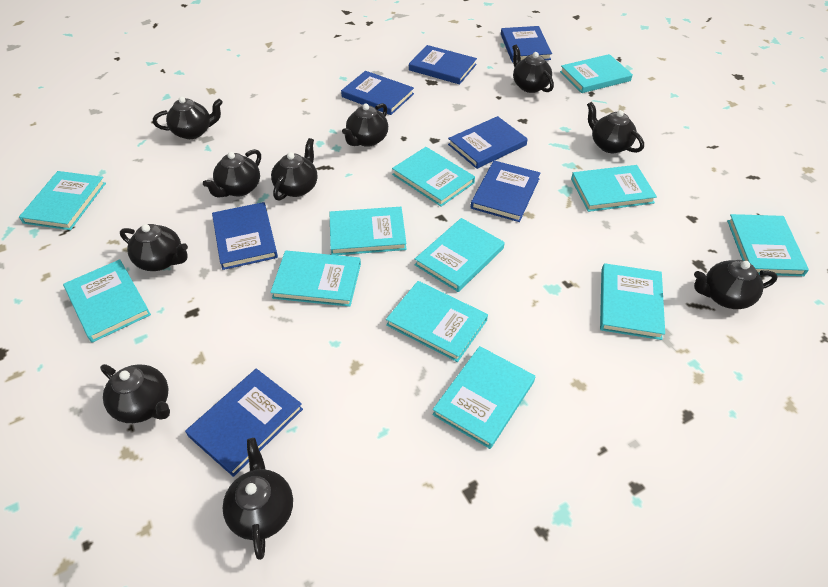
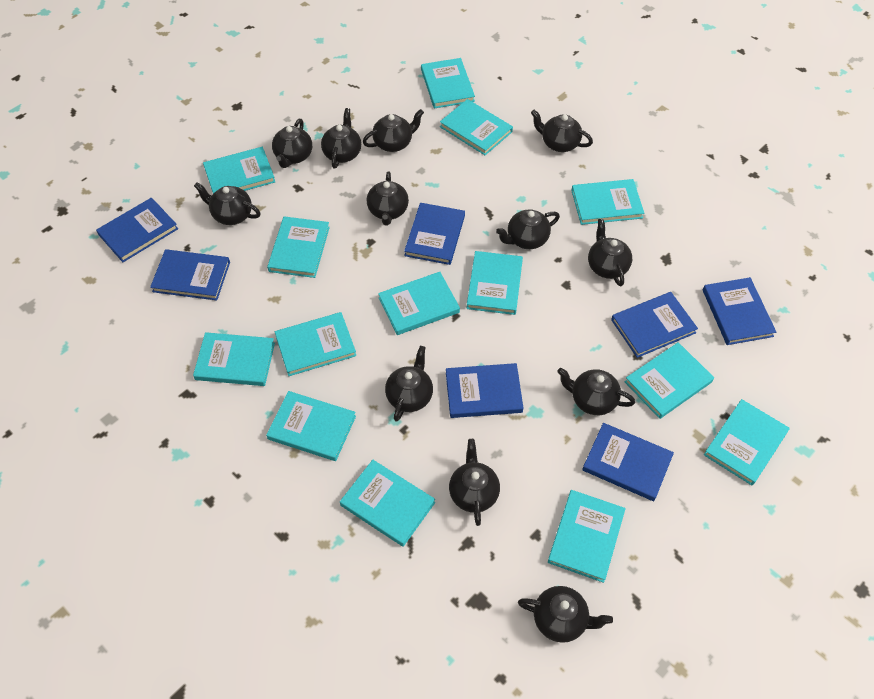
black teapot: [100,364,170,423] [120,224,188,271] [153,97,223,139] [203,149,261,197] [223,438,293,560] [271,138,317,201] [342,103,388,147] [512,45,554,93] [587,102,644,153] [694,260,778,309] = 10 -> [194,182,261,225] [272,119,312,168] [321,108,361,169] [363,109,424,152] [367,171,409,225] [385,346,433,422] [449,439,500,526] [496,210,560,249] [518,586,613,643] [531,110,593,152] [557,368,635,415] [588,219,632,286] = 12
turquoise book: [19,171,106,230] [63,259,151,343] [270,250,361,307] [329,207,407,255] [386,281,488,362] [392,147,475,207] [415,218,504,292] [432,346,535,449] [560,54,633,93] [571,165,657,212] [600,263,665,340] [727,214,809,276] = 12 -> [193,332,275,386] [203,147,275,194] [266,391,356,461] [267,216,330,278] [275,312,356,376] [340,460,435,547] [378,272,460,335] [421,58,475,108] [440,99,513,155] [467,251,523,315] [548,490,626,583] [571,179,644,225] [625,342,714,419] [704,399,790,485] = 14

